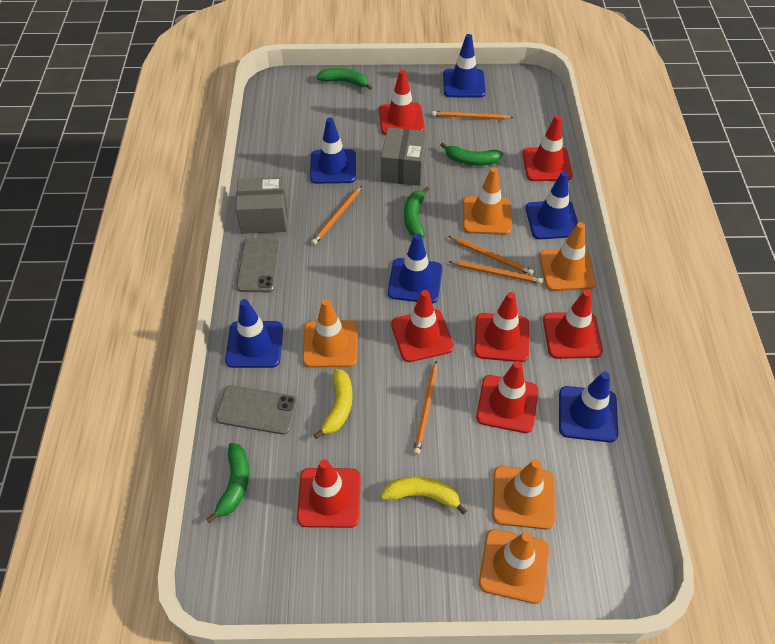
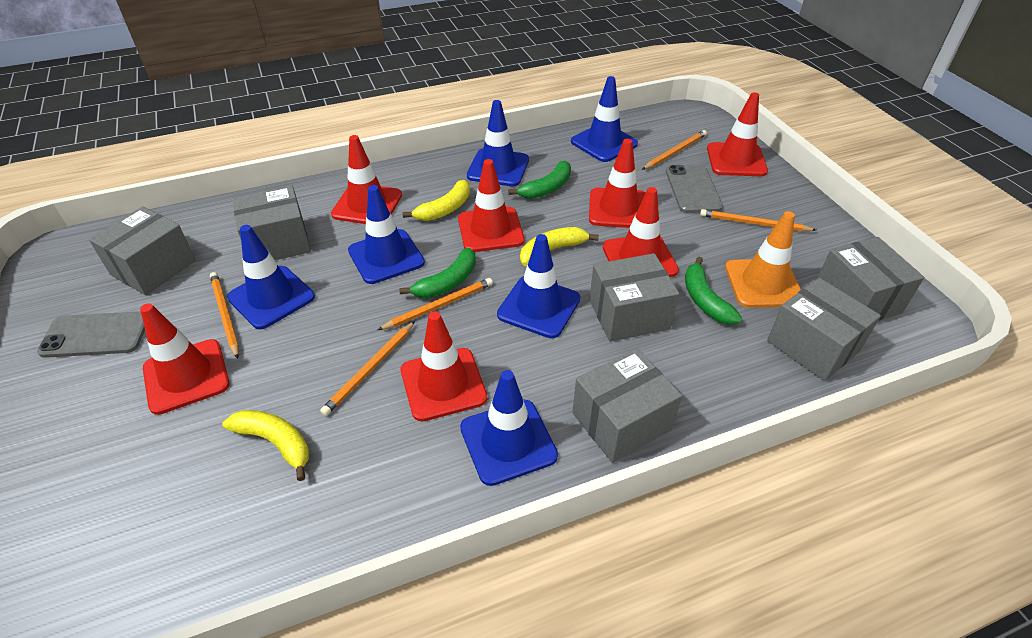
green banana: [206,443,249,523] [316,68,372,90] [404,187,430,238] [440,142,503,166] = 4 -> [399,248,476,298] [508,161,571,199] [685,257,742,325] = 3
grey box: [236,177,288,234] [381,127,427,186] = 2 -> [89,207,196,295] [232,185,311,260] [572,348,682,463] [589,253,679,342] [767,278,881,381] [817,237,924,321] = 6
orange traffic cone: [302,299,358,367] [463,167,512,235] [479,529,549,604] [492,459,555,530] [539,222,596,291] = 5 -> [725,211,801,308] = 1
yellow banana: [314,369,353,439] [381,476,467,515] = 2 -> [222,410,309,481] [403,180,470,221] [520,227,599,266] = 3

